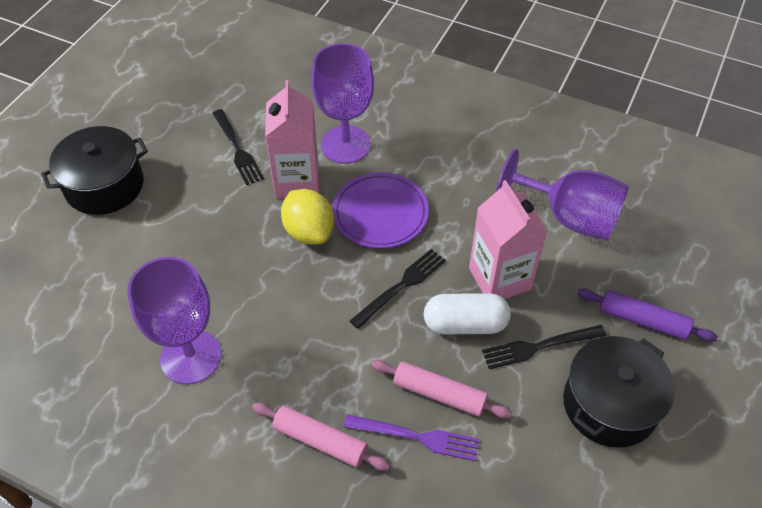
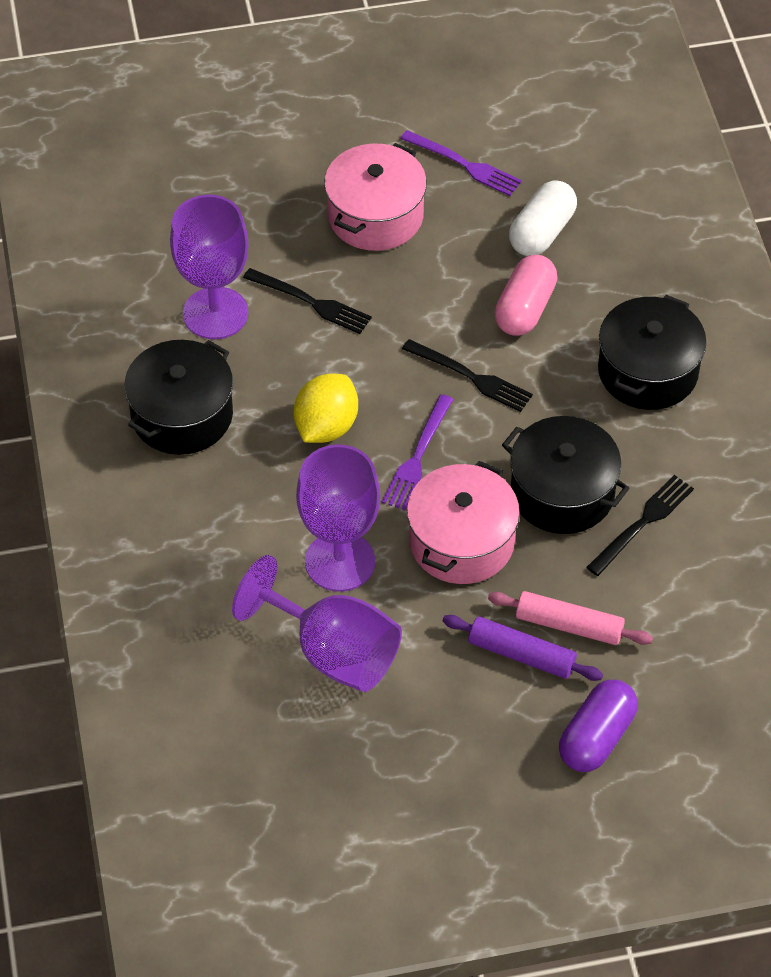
black pot: [41,126,148,215] [563,336,675,448] = 2 -> [124,340,233,455] [502,416,629,534] [598,295,707,410] = 3
pink capsule: none = 0 -> [494,255,558,336] = 1
pink carton: [265,80,319,199] [469,180,547,299] = 2 -> none = 0
pink pot: none = 0 -> [324,143,427,251] [407,461,520,584] = 2
pink rolling pin: [252,403,391,471] [371,360,512,419] = 2 -> [488,591,653,645] = 1
purple capsule: none = 0 -> [559,679,638,772] = 1
purple fork: [344,414,479,461] = 1 -> [382,394,454,510] [400,130,522,196] = 2
purple plate: [332,172,429,249] = 1 -> none = 0

